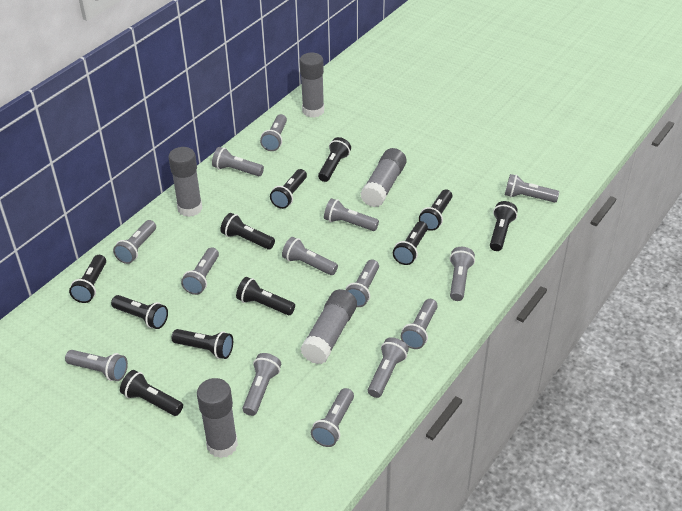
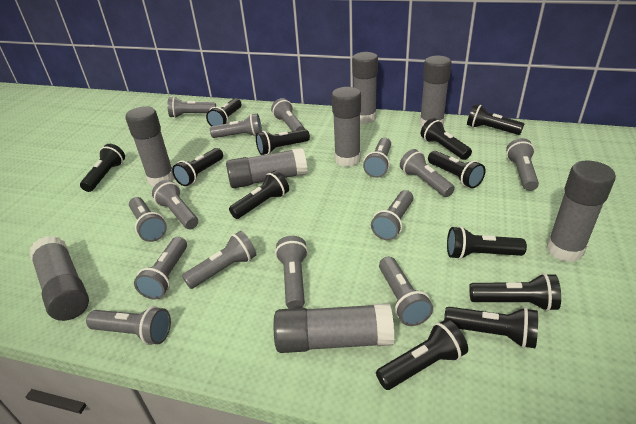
black flashlight: [69,255,106,303] [111,295,168,329] [120,370,183,416] [171,329,233,359] [220,213,275,249] [236,277,295,315] [270,169,307,209] [318,137,351,182] [393,221,428,265] [419,189,453,231] [490,201,518,251] = 11 -> [80,144,125,192] [172,148,223,186] [206,98,241,126] [229,170,289,219] [256,129,310,155] [376,319,468,390] [421,118,472,160] [428,151,485,188] [444,307,538,348] [447,226,527,259] [467,104,524,135] [469,273,561,311] = 12
grey glue stick: [169,147,202,217] [197,378,238,458] [300,52,324,118] [300,289,357,364] [360,148,406,207] = 5 -> [29,236,89,321] [125,106,174,186] [226,148,307,188] [274,303,394,353] [332,87,361,167] [352,52,378,124] [420,56,452,127] [547,160,616,262] = 8

